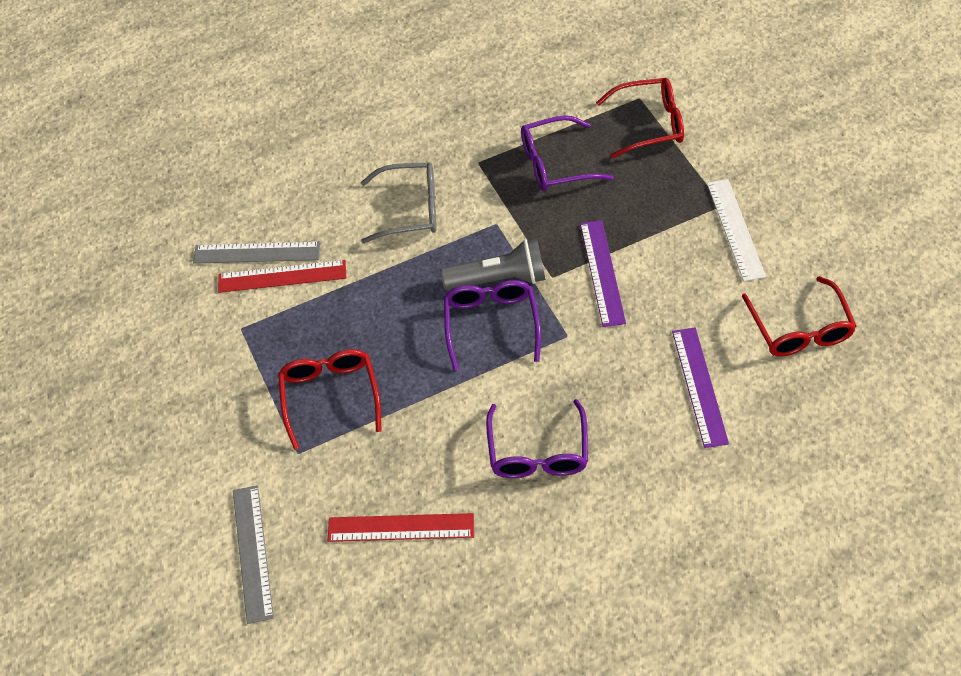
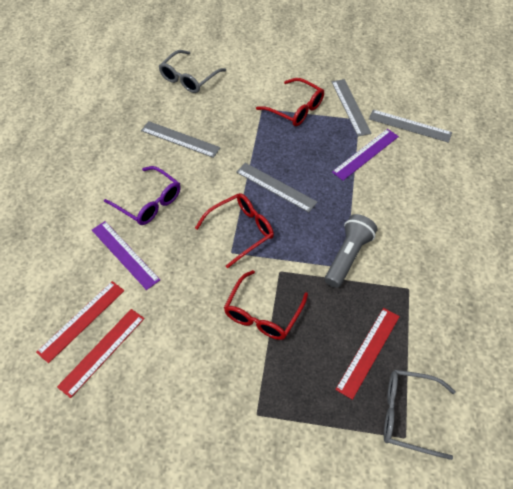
grey glasses: [361,162,437,243] = 1 -> [159,50,226,93] [384,370,456,460] = 2
grey ruler: [193,242,320,264] [233,485,274,624] = 2 -> [141,121,221,158] [236,163,317,212] [332,79,372,136] [369,110,452,143] = 4
purple glasses: [444,280,541,371] [486,399,588,478] [521,115,614,191] = 3 -> [104,166,180,225] = 1
red ruler: [218,260,346,293] [328,513,474,542] = 2 -> [36,281,124,363] [57,309,145,398] [335,308,400,400] = 3
white ruler: [707,179,766,281] = 1 -> none = 0

